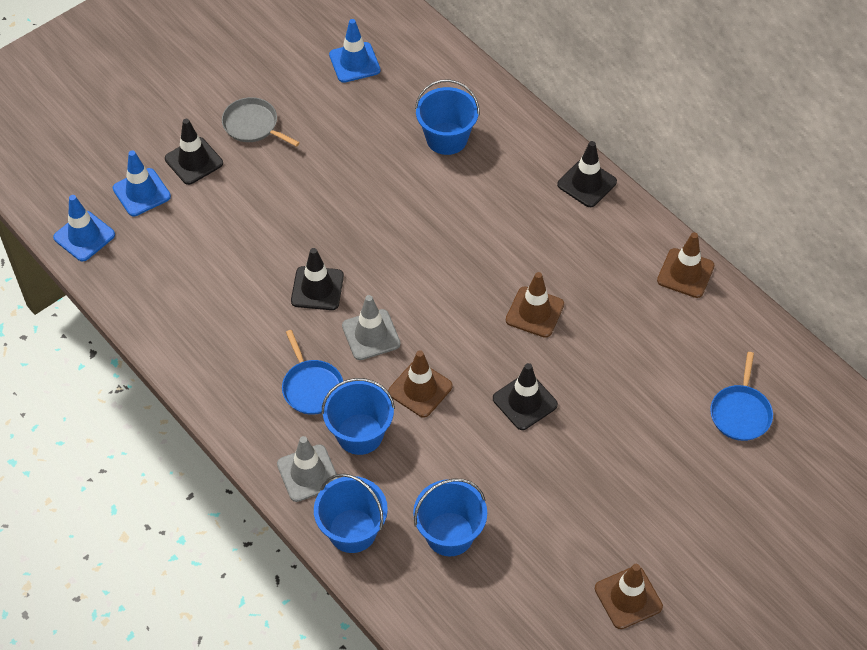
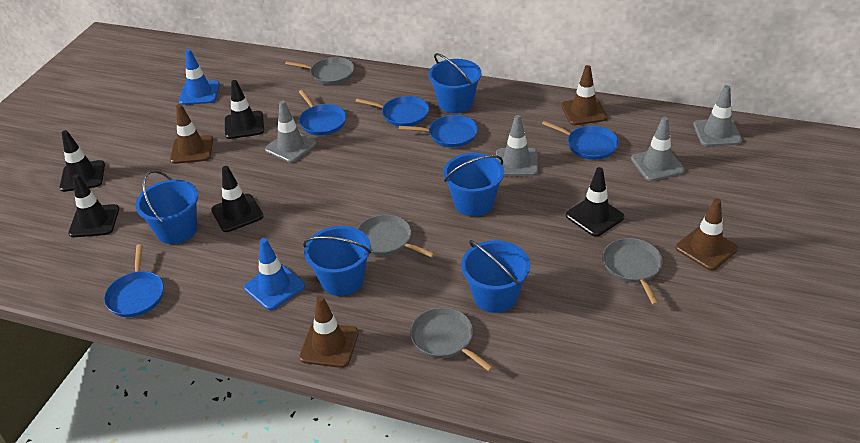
black traffic cone: [165,119,223,185] [291,248,344,310] [493,363,558,430] [557,141,617,207] = 4 -> [60,130,105,192] [68,174,119,237] [211,166,264,232] [225,80,264,139] [566,167,624,237] = 5
blue bucket: [314,474,388,553] [321,378,395,455] [413,479,487,556] [415,79,480,155] = 4 -> [135,170,198,244] [303,226,371,296] [428,53,481,113] [443,153,504,216] [461,240,530,313] = 5
blue pan: [282,330,343,415] [710,352,773,441] = 2 -> [104,244,164,317] [299,90,346,136] [356,96,429,126] [399,115,478,147] [542,121,619,160] = 5
blue traffic cone: [53,195,115,261] [113,150,171,216] [329,19,381,83] = 3 -> [179,49,220,105] [244,238,305,310] = 2
grey pan: [222,97,300,147] = 1 -> [285,57,355,85] [358,215,435,258] [410,307,493,371] [603,238,663,305] = 4
grey traffic cone: [277,436,338,502] [342,295,401,360] = 2 -> [265,101,317,163] [496,115,538,176] [631,117,685,181] [693,85,742,146] = 4

